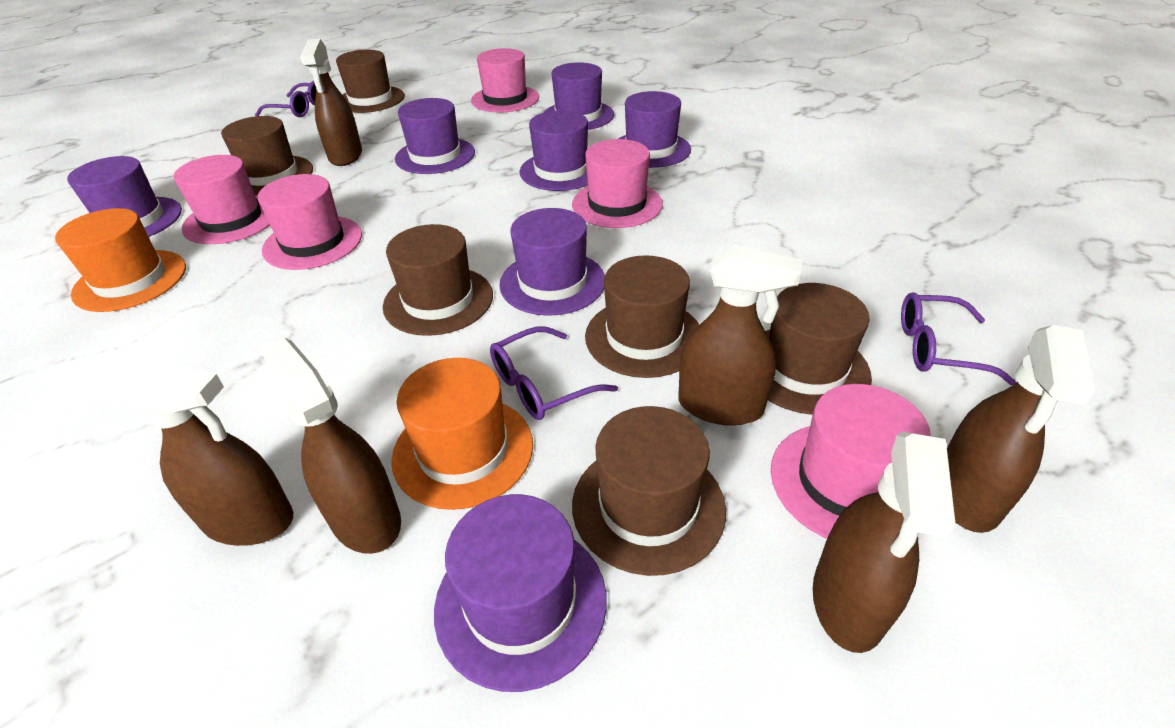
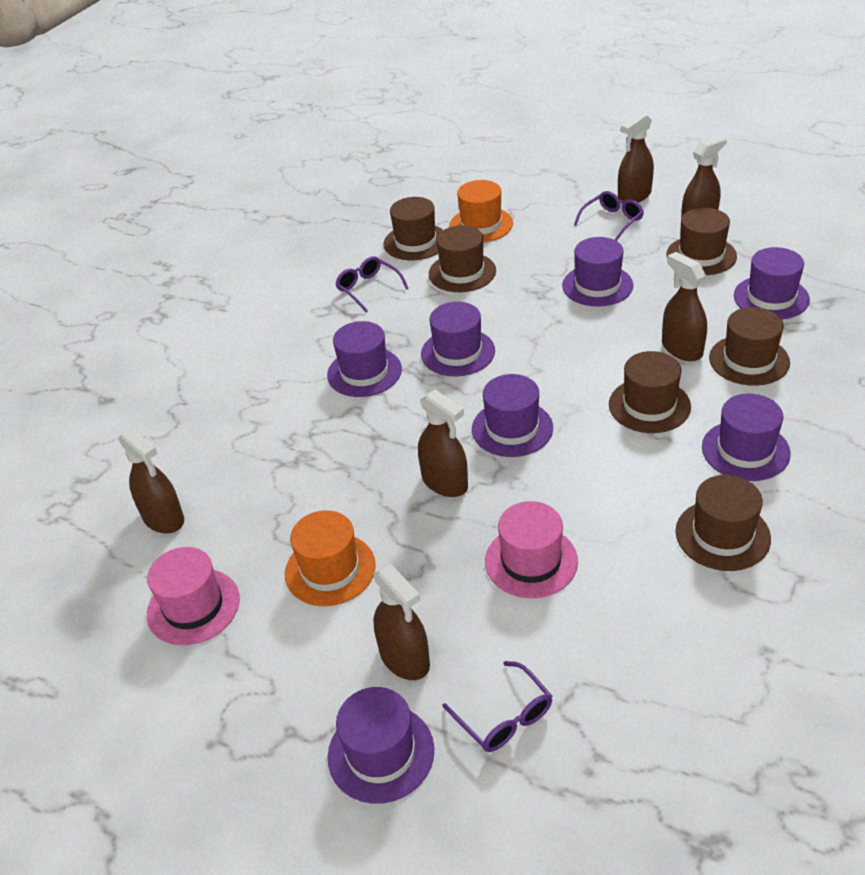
pink hat: [174,155,270,244] [258,174,362,270] [471,48,539,112] [572,139,663,228] [771,384,931,539] = 5 -> [147,547,240,645] [485,501,578,598] = 2

